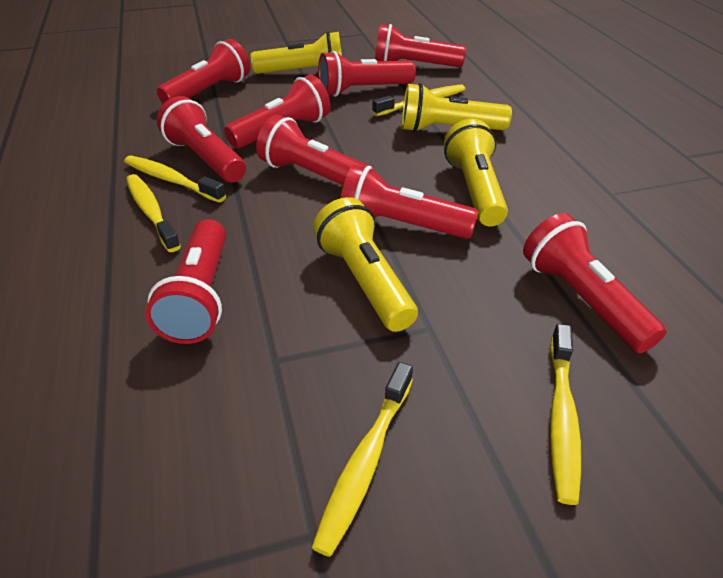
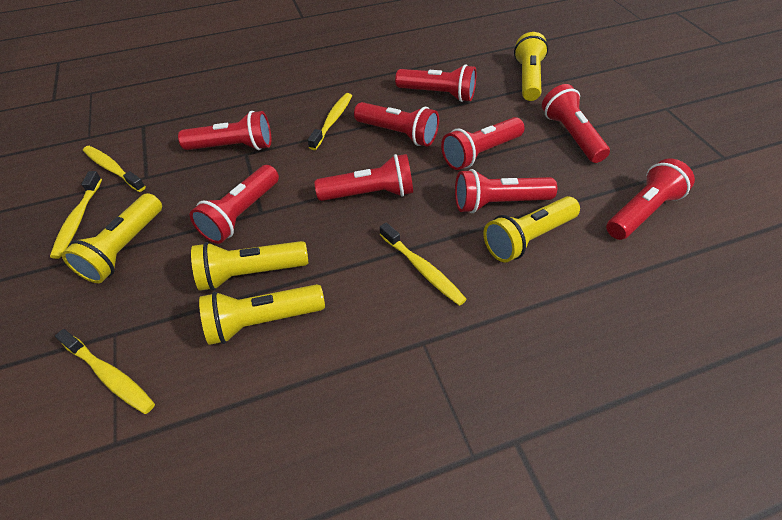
yellow flashlight: [251,31,342,74] [313,197,418,332] [402,83,512,132] [444,119,508,226] = 4 -> [62,193,162,283] [191,241,308,291] [199,284,325,345] [484,196,580,262] [514,32,548,101] = 5

